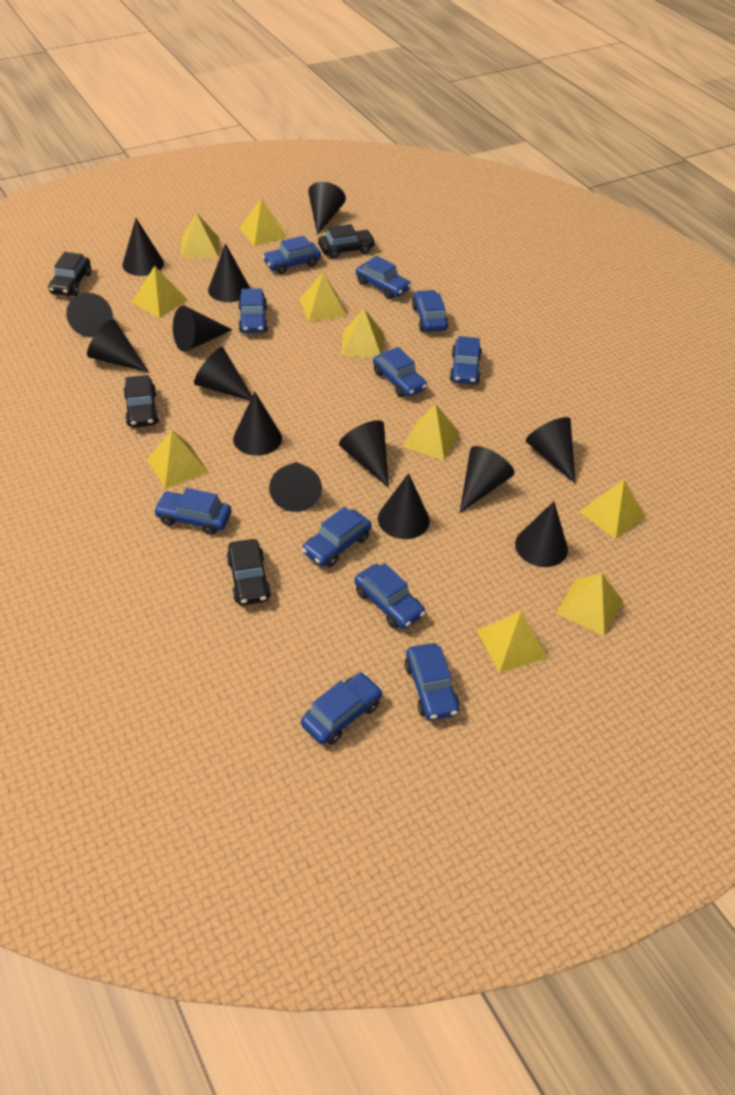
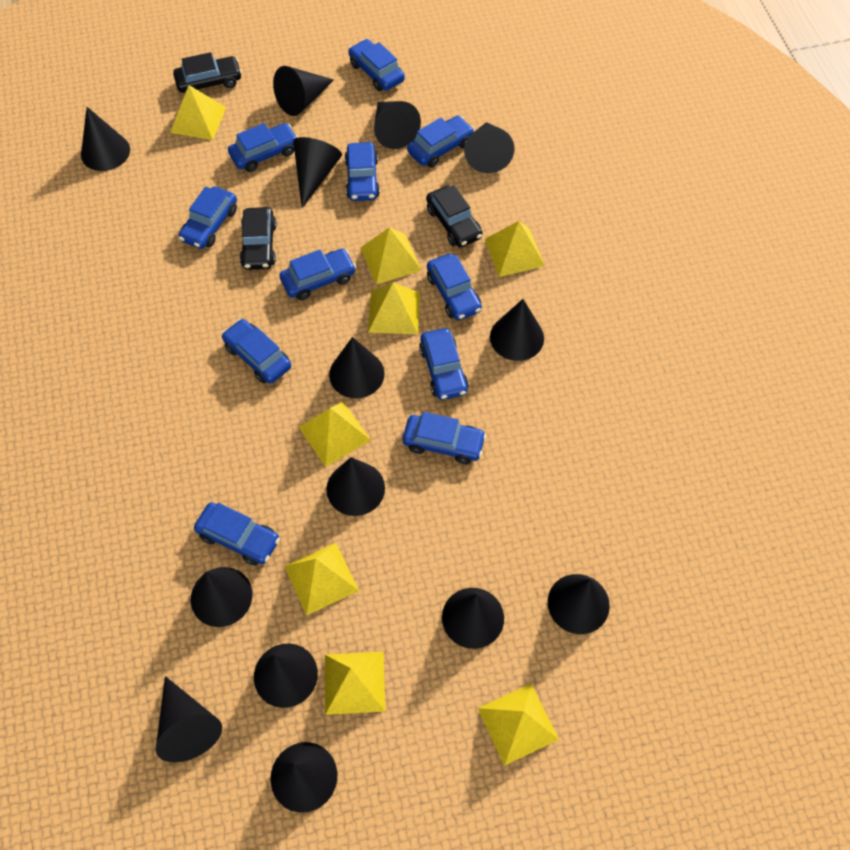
black car: [48,252,91,296] [123,375,159,427] [226,539,271,605] [318,224,376,259] = 4 -> [173,52,242,93] [240,207,277,270] [426,185,483,247] = 3
yellow pyramid: [131,266,188,318] [147,430,209,489] [181,213,219,258] [239,198,287,246] [299,273,347,322] [341,309,384,358] [402,404,460,460] [477,611,548,673] [556,573,623,636] [579,480,646,539] = 10 -> [170,85,226,140] [285,543,359,615] [299,401,371,467] [325,652,386,715] [360,228,422,285] [368,283,420,334] [478,684,559,766] [485,221,545,277] = 8

